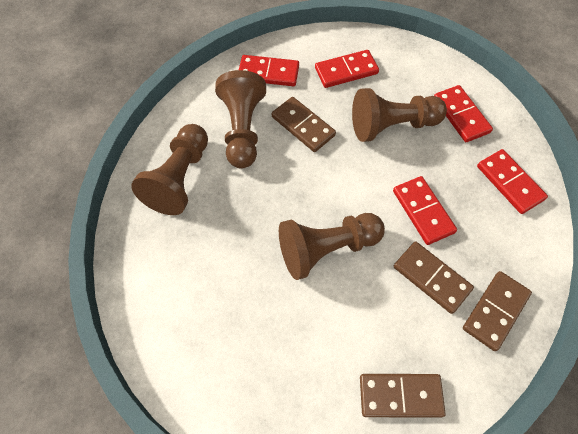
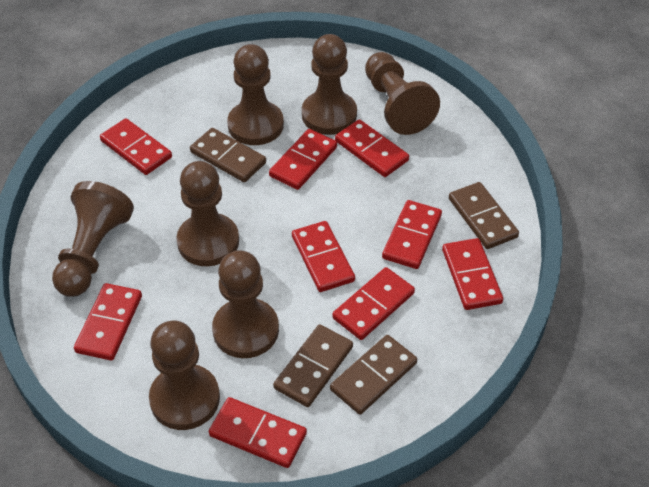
brown pawn: [131,124,208,215] [215,70,266,169] [279,213,385,280] [352,88,447,142] = 4 -> [52,181,134,297] [149,321,220,430] [177,161,239,266] [212,250,279,358] [227,44,284,145] [302,34,357,135] [365,52,440,135] = 7
red domino: [239,55,299,86] [315,50,379,88] [393,176,457,245] [434,85,493,142] [477,149,548,214] = 5 -> [74,283,142,360] [100,118,172,175] [209,397,307,468] [269,129,337,190] [292,221,355,292] [332,267,415,340] [335,119,409,177] [382,200,442,269] [442,238,503,310] = 9

